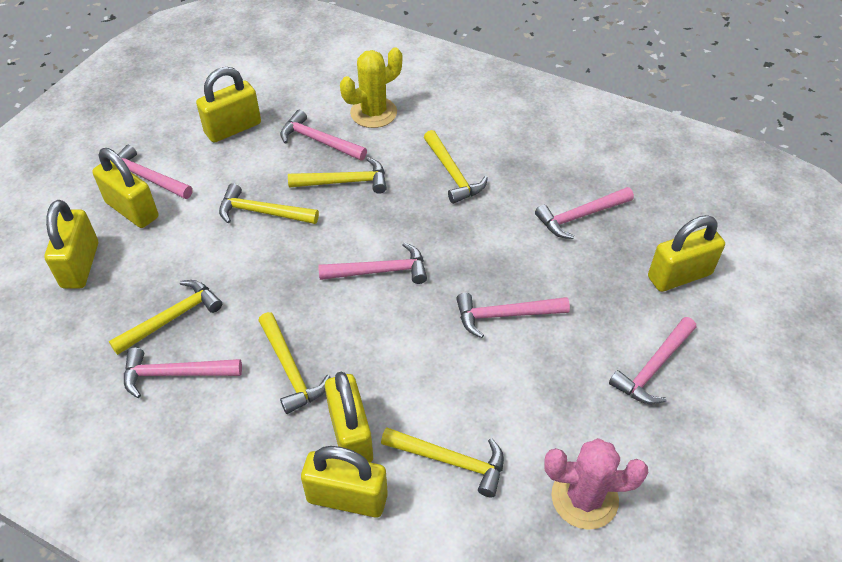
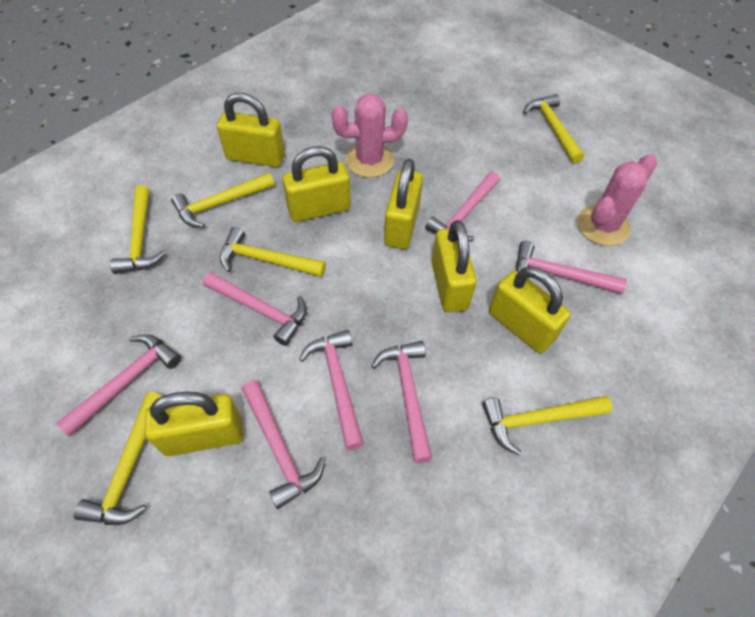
pink cactus: [544,438,649,530] = 1 -> [331,93,408,178] [577,154,657,246] = 2
yellow cactus: [340,47,402,128] = 1 -> none = 0

